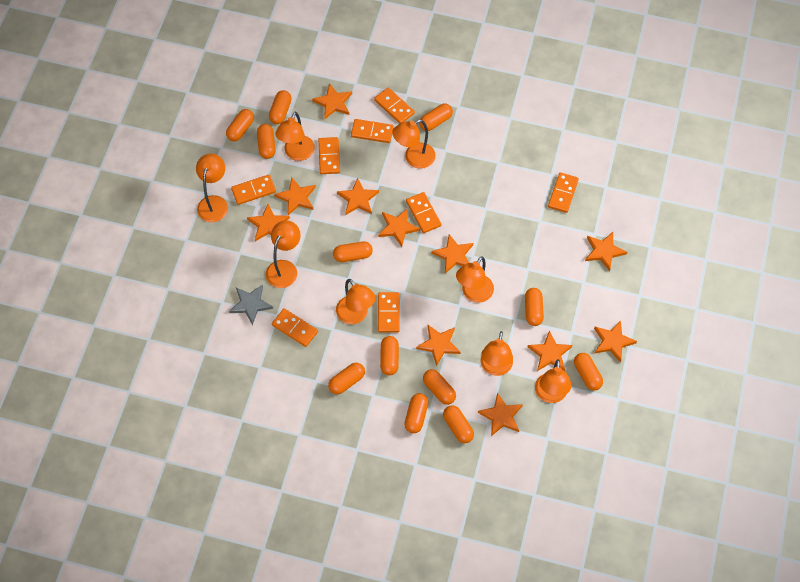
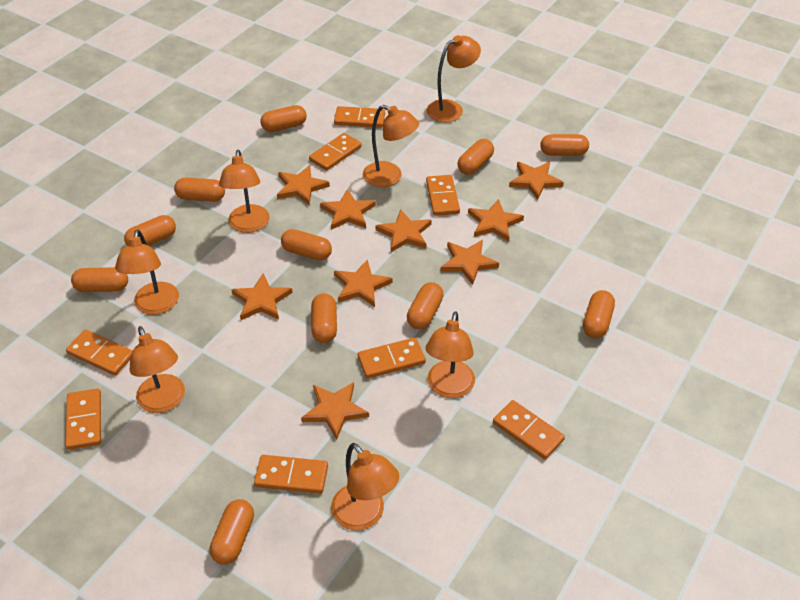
grey star: [229,284,273,325] = 1 -> none = 0
orange capsule: [226,109,254,141] [257,124,276,159] [269,90,292,124] [328,363,365,394] [333,241,373,262] [380,336,399,376] [404,393,428,433] [419,103,453,131] [423,369,456,405] [443,405,474,443] [525,288,544,326] [574,353,603,391] = 12 -> [71,267,128,292] [124,215,176,246] [174,178,225,202] [210,499,254,565] [260,105,307,132] [281,229,332,260] [311,293,337,343] [407,282,444,329] [457,139,494,175] [540,134,589,156] [583,290,615,338] = 11
orange lamp: [196,154,228,222] [266,220,301,288] [275,112,315,161] [336,279,376,324] [392,120,436,169] [456,256,494,303] [481,331,513,376] [535,359,572,403] = 8 -> [115,230,179,315] [130,326,185,413] [219,150,270,233] [331,443,399,530] [363,105,419,187] [426,311,475,398] [427,35,481,122] = 7
orange star: [247,204,290,241] [274,177,316,215] [312,83,352,119] [337,178,379,215] [378,208,420,247] [416,325,461,366] [431,234,473,273] [478,392,523,436] [528,331,572,371] [585,232,627,271] [594,320,637,363] = 11 -> [231,273,293,320] [277,165,330,205] [301,382,369,440] [320,189,376,230] [334,260,393,307] [376,209,432,252] [440,240,499,285] [468,199,524,242] [509,162,564,200] = 9

